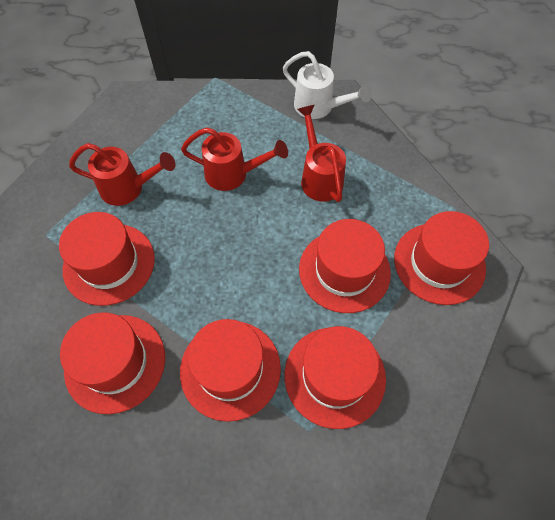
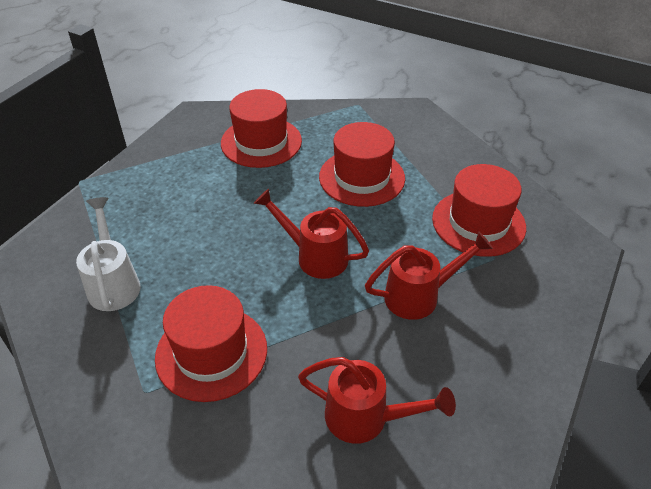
red hat: [59,212,155,306] [60,312,165,414] [180,319,281,422] [285,326,386,429] [299,219,391,313] [394,211,489,305] = 6 -> [155,285,267,402] [221,89,302,168] [319,122,405,207] [432,164,526,257] = 4

